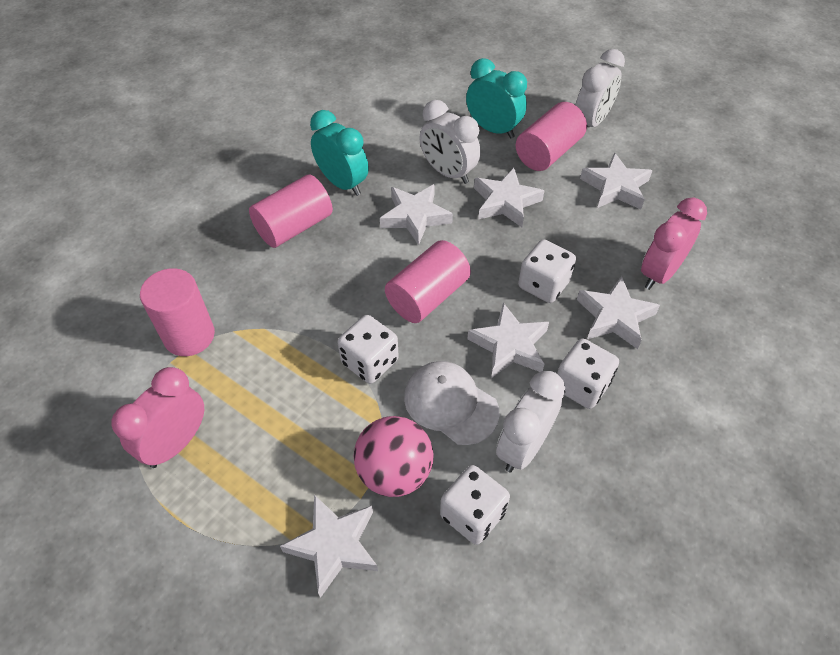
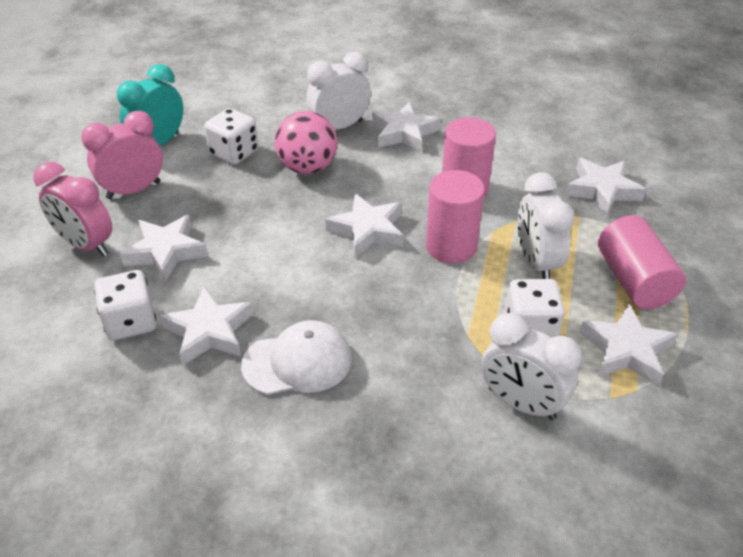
pink cylinder: [140,268,215,356] [249,174,333,248] [385,240,471,323] [516,102,587,171] = 4 -> [426,170,485,264] [442,117,496,200] [598,215,686,309] = 3
turquoise clock: [310,110,369,196] [466,58,527,138] = 2 -> [117,64,183,146] = 1
white dice: [338,315,399,384] [440,465,510,545] [518,239,576,303] [557,338,619,409] = 4 -> [94,270,156,340] [204,108,259,165] [504,279,565,338] = 3

